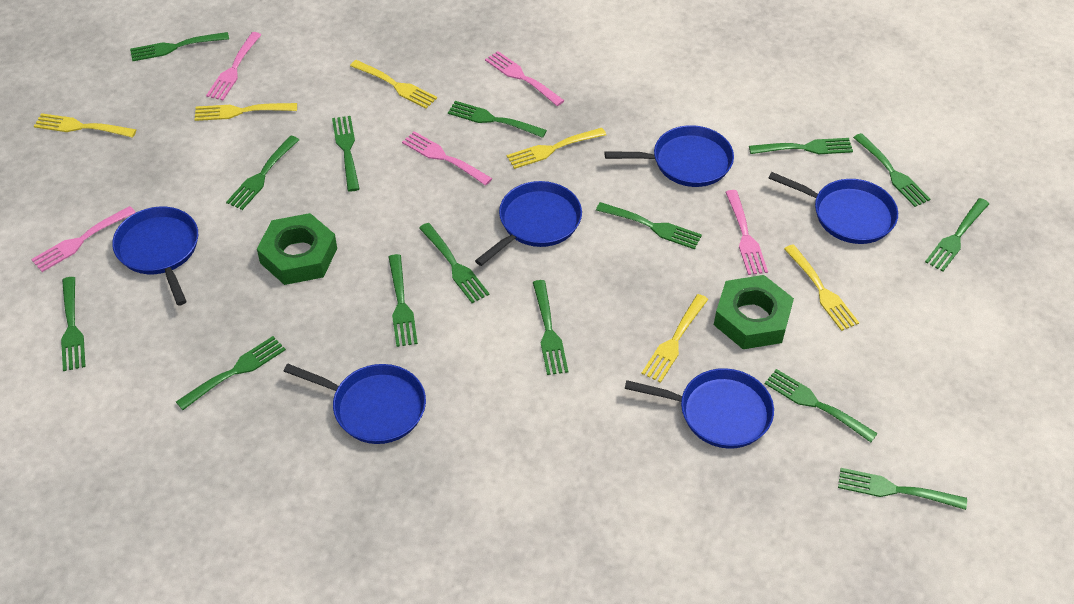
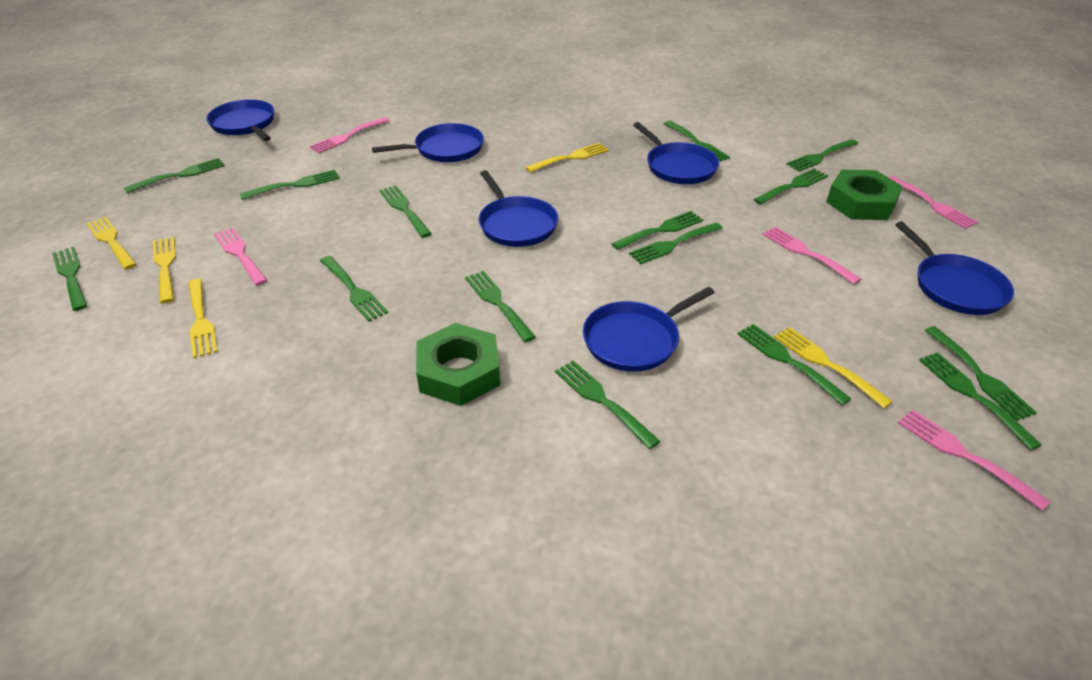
yellow fork: [34,113,137,138] [194,103,297,121] [350,60,437,109] [507,128,606,169] [641,294,708,383] [784,244,859,331] = 6 -> [86,216,137,270] [153,236,176,303] [188,279,218,358] [525,143,609,172] [774,327,893,408] = 5

